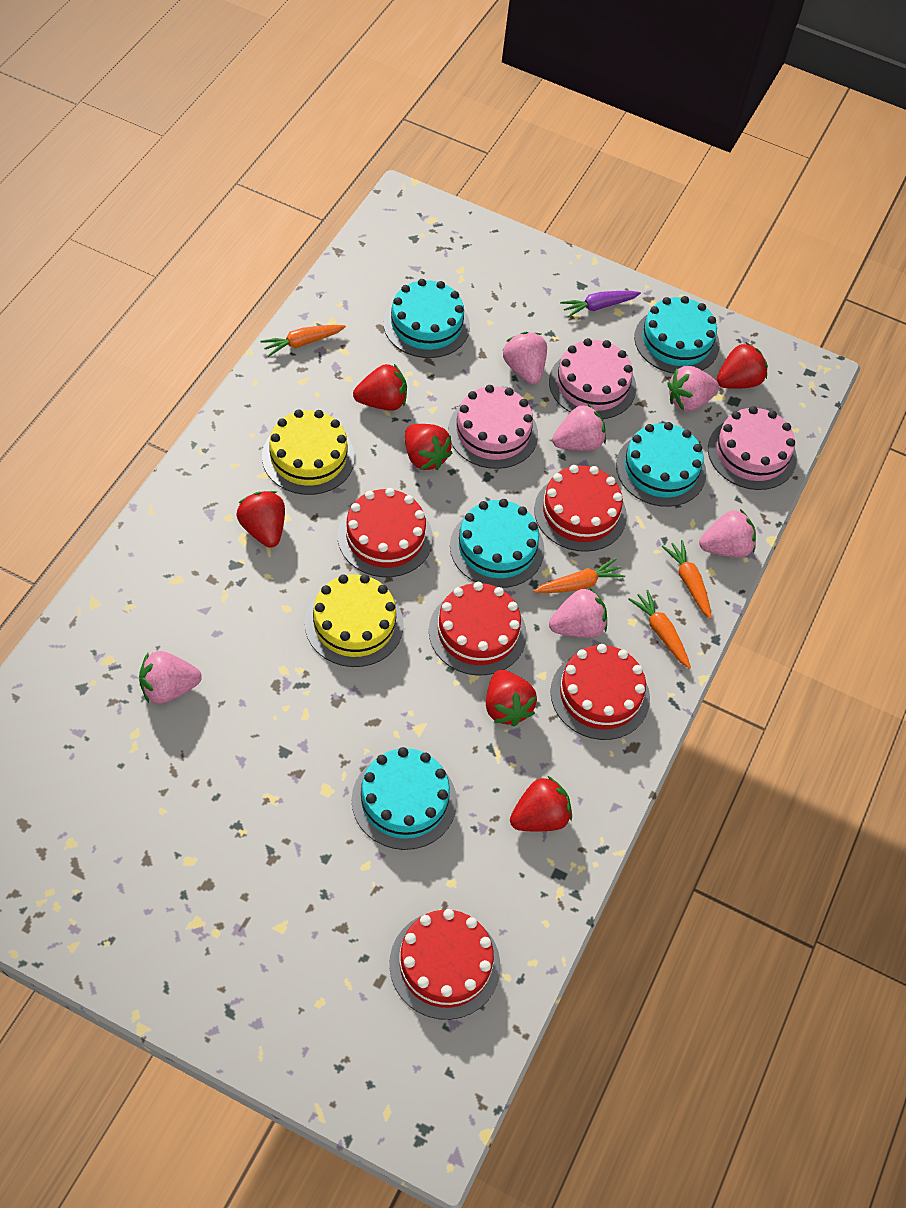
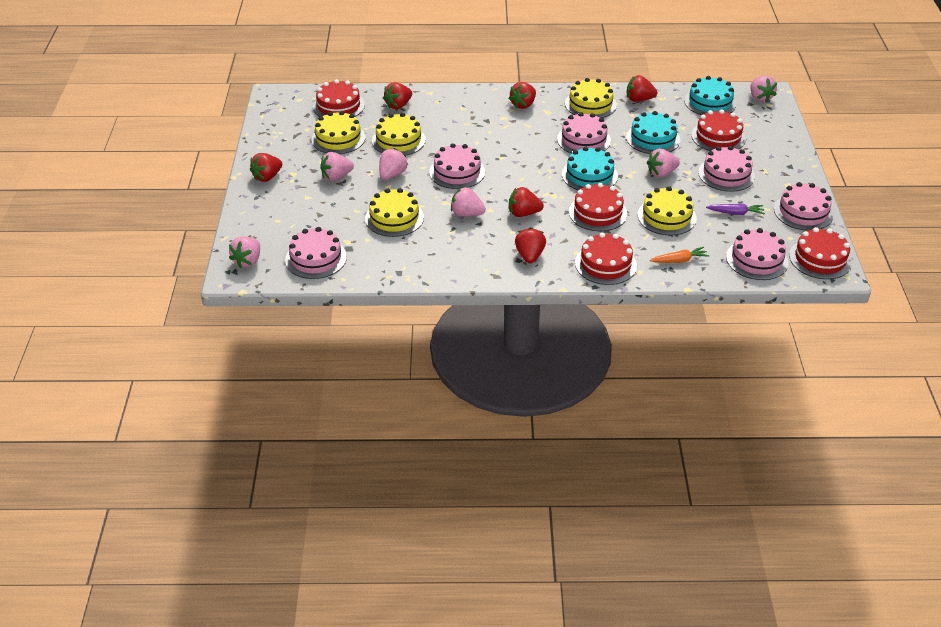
orange carrot: [261,325,346,357] [534,558,625,593] [628,590,691,669] [662,540,712,619] = 4 -> [650,247,710,263] = 1
pink cake: [448,385,538,469] [549,338,636,419] [708,406,797,490] = 3 -> [285,227,347,279] [429,143,485,189] [557,112,611,153] [698,146,755,192] [726,228,788,280] [774,182,834,231] = 6
turquoise cake: [351,747,457,850] [383,279,470,358] [450,499,544,588] [616,422,706,507] [634,296,720,374] = 5 -> [562,147,618,190] [626,111,680,154] [684,76,737,115] = 3
yellow cake: [262,409,355,495] [305,574,404,667] = 2 -> [311,111,366,154] [365,188,424,237] [372,113,426,155] [565,78,617,118] [637,186,697,235] = 5

